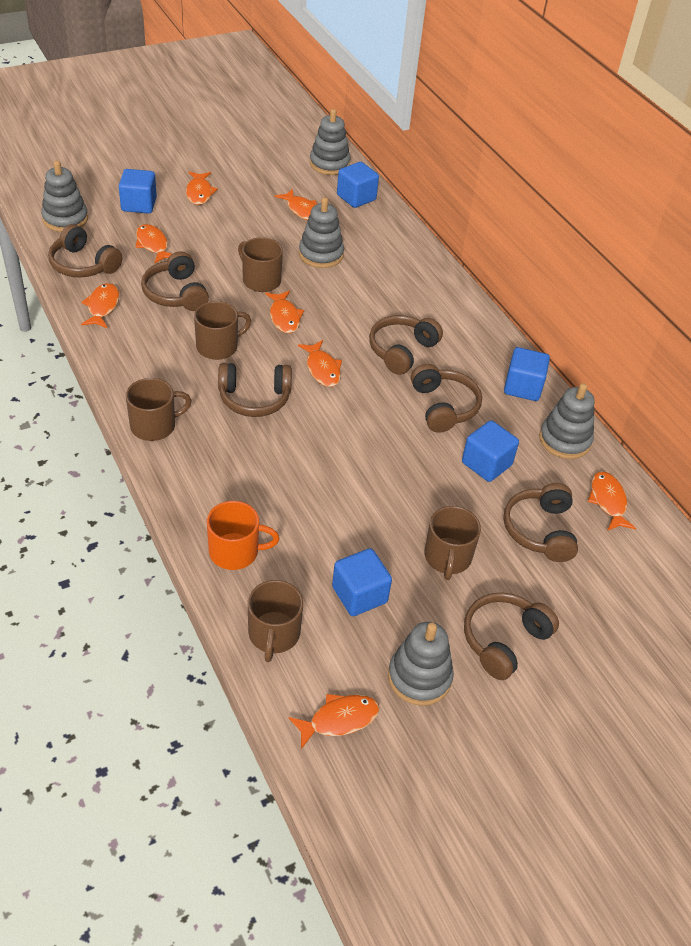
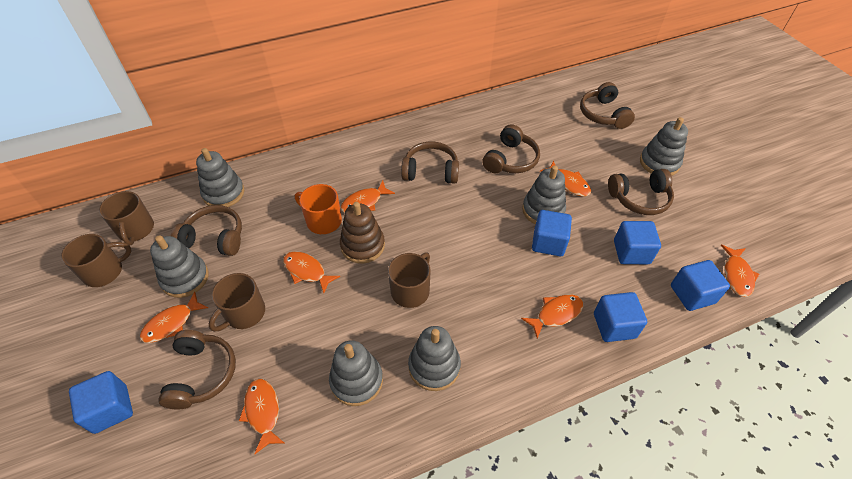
brown headphones: [48,224,122,278] [141,251,209,311] [218,363,292,417] [369,315,443,375] [411,364,482,433] [464,592,559,680] [503,483,578,562] = 7 -> [158,330,236,410] [171,205,242,256] [401,141,459,184] [482,124,540,173] [580,82,635,129] [608,169,674,215] = 6
brown mug: [126,378,192,441] [194,301,251,360] [238,237,283,292] [248,580,303,662] [424,506,481,580] = 5 -> [61,234,132,287] [99,191,154,245] [209,273,265,332] [388,253,430,308] = 4
brown stacking toy: none = 0 -> [340,202,385,264] = 1
grey stacking toy: [41,161,88,232] [299,197,344,268] [310,109,350,175] [388,622,454,706] [539,383,595,459] = 5 -> [150,235,209,298] [196,148,244,207] [329,340,383,406] [408,326,461,391] [522,165,566,224] [640,117,688,176] = 6
orange fish: [81,283,120,328] [135,224,172,264] [186,172,218,205] [265,291,304,333] [275,189,317,220] [288,694,379,749] [298,340,342,387] [588,471,636,531] = 8 -> [140,292,208,343] [239,379,285,454] [283,251,340,293] [340,181,395,213] [521,295,584,338] [540,161,591,196] [720,245,759,297] = 7

